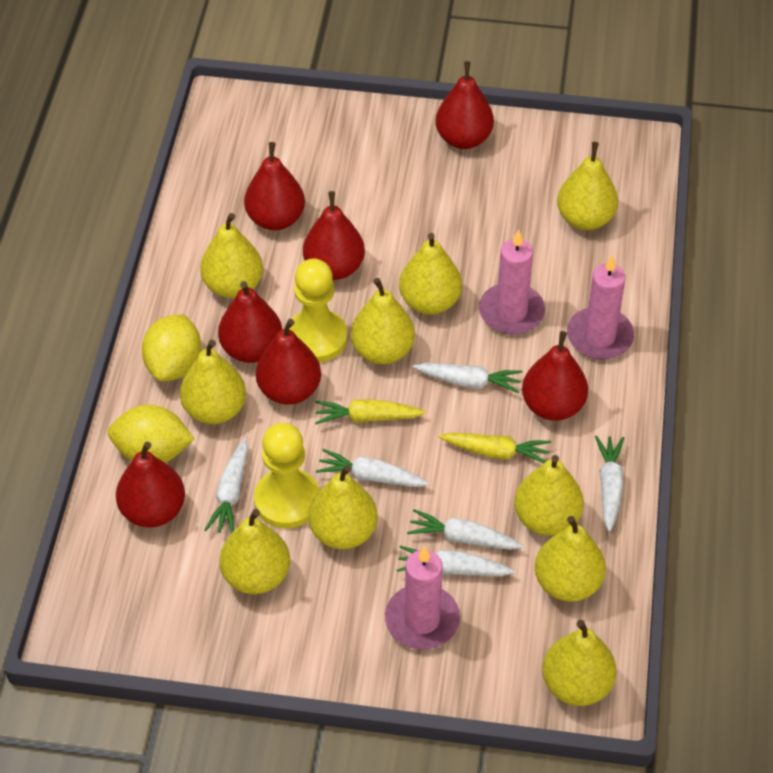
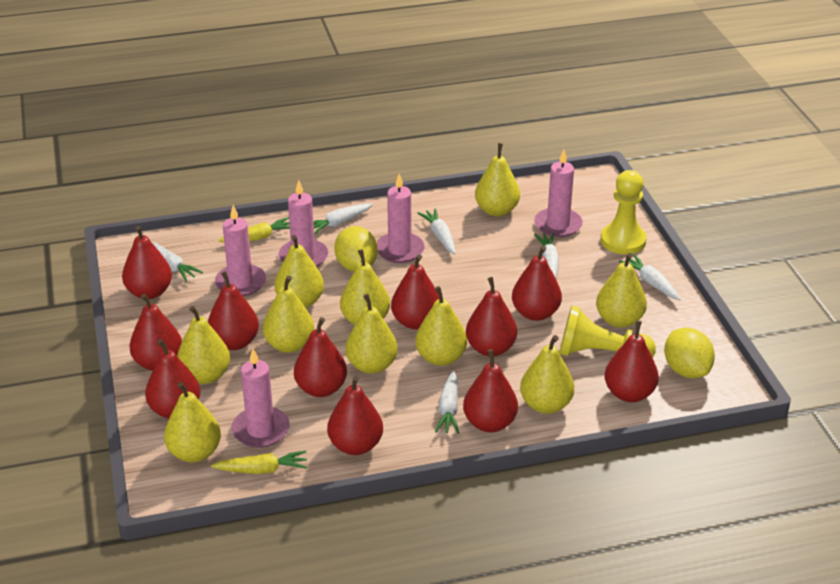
pink candle: [385,546,460,650] [479,230,545,335] [567,254,634,360] = 3 -> [215,205,266,296] [231,349,290,448] [278,180,328,267] [377,174,425,263] [534,149,583,237] = 5
red pear: [116,442,185,527] [218,281,282,363] [244,142,305,231] [256,319,321,405] [303,191,365,280] [436,61,494,149] [522,331,588,421] = 7 -> [122,226,172,299] [129,294,182,371] [145,339,200,419] [208,271,259,350] [294,317,347,397] [327,376,383,455] [391,254,439,330] [463,349,518,432] [466,277,517,356] [512,246,562,321] [604,320,659,402] = 11

